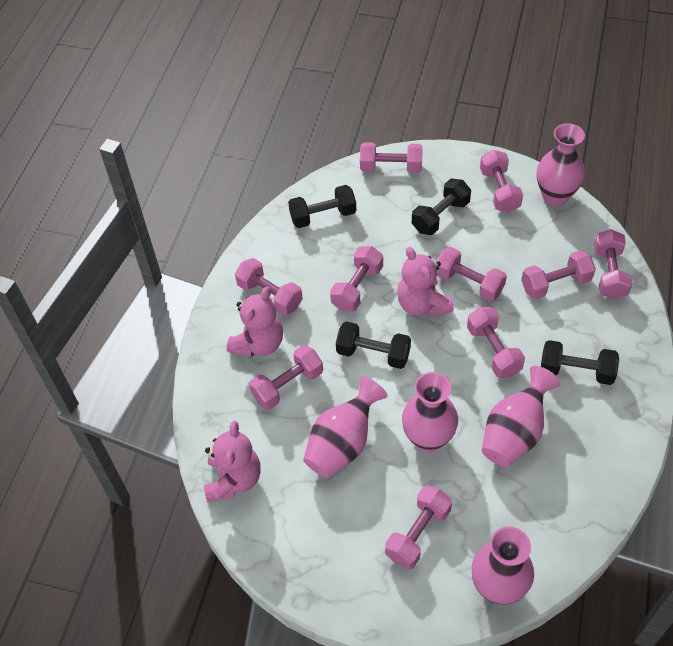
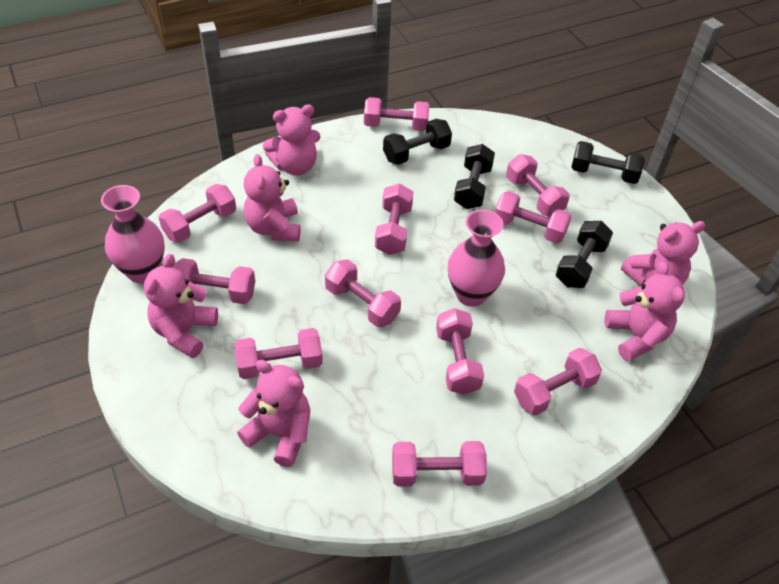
pink dumbbell: [235,258,303,315] [249,345,323,410] [330,246,383,311] [360,142,423,173] [385,485,452,569] [436,247,507,302] [467,307,525,378] [480,150,523,213] [521,250,596,299] [594,229,632,299] = 10 -> [158,184,236,243] [173,258,255,304] [235,328,323,379] [325,259,401,327] [364,97,430,131] [375,183,413,255] [392,441,487,487] [436,308,484,395] [495,191,572,244] [506,154,569,216] [514,348,602,415] = 11
pink teddy bear: [204,421,261,502] [227,287,283,357] [397,247,454,317] = 3 -> [144,254,218,358] [237,360,310,467] [244,154,301,242] [263,105,320,175] [605,261,685,361] [621,221,705,286] = 6
pink vase: [303,376,388,478] [402,372,458,452] [472,526,534,604] [482,366,560,467] [537,123,585,206] = 5 -> [101,185,165,283] [448,210,505,307] = 2

